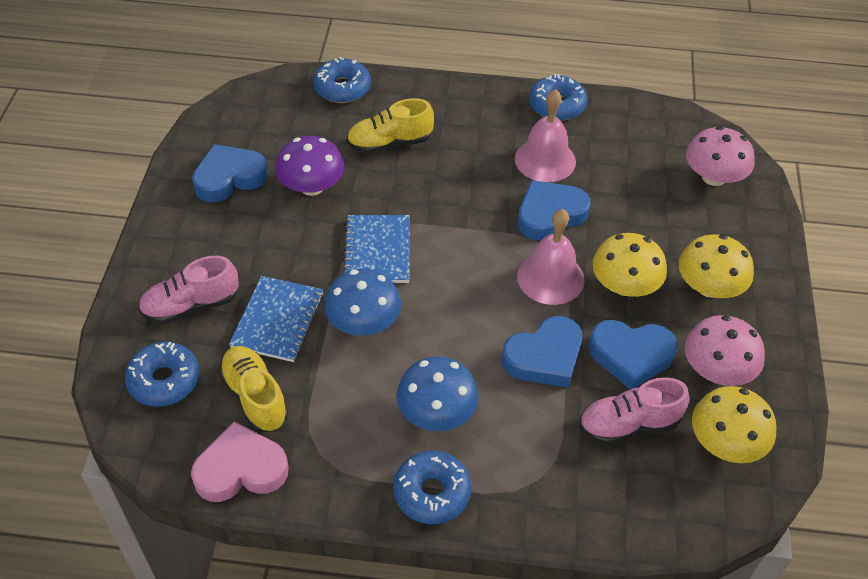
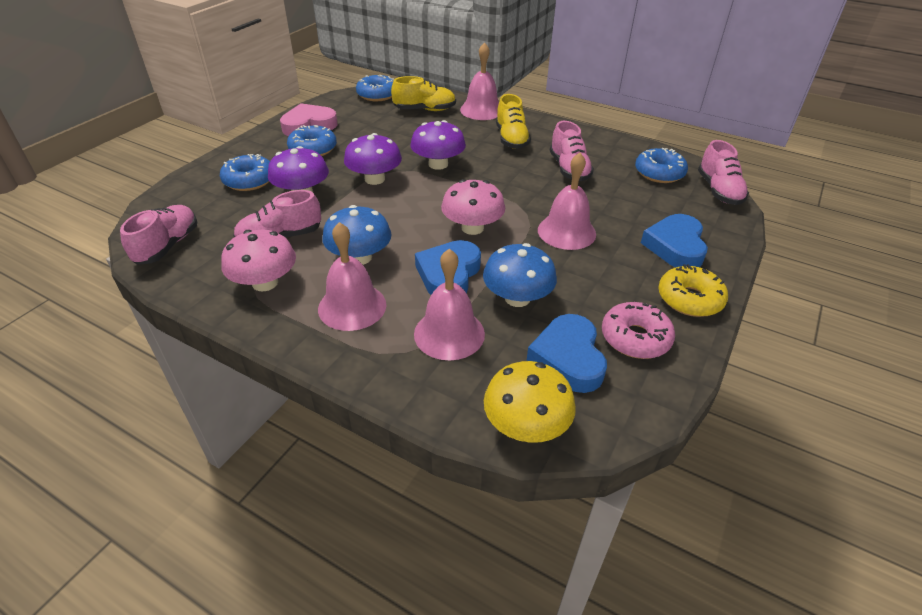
blue heart: [192,144,268,202] [502,316,583,388] [518,180,591,241] [588,320,678,390] = 4 -> [415,240,481,295] [527,314,607,393] [641,214,708,267] = 3
blue notebook: [229,276,323,362] [343,215,410,283] = 2 -> none = 0
pink bell: [515,89,576,182] [517,209,585,305] = 2 -> [318,222,386,331] [414,249,485,360] [460,42,499,120] [538,153,596,250] = 4
pink donut: none = 0 -> [602,302,675,359] = 1
pink shoe: [138,256,239,324] [579,377,690,444] = 2 -> [120,205,197,265] [233,190,321,238] [550,121,594,181] [698,140,749,205] = 4
purple mushroom: [275,136,345,196] = 1 -> [268,146,329,192] [344,133,402,185] [410,120,466,170] = 3
yellow donut: none = 0 -> [658,264,728,317] = 1
yellow mushroom: [592,233,667,297] [679,234,754,298] [692,386,777,463] = 3 -> [484,361,576,443] = 1

